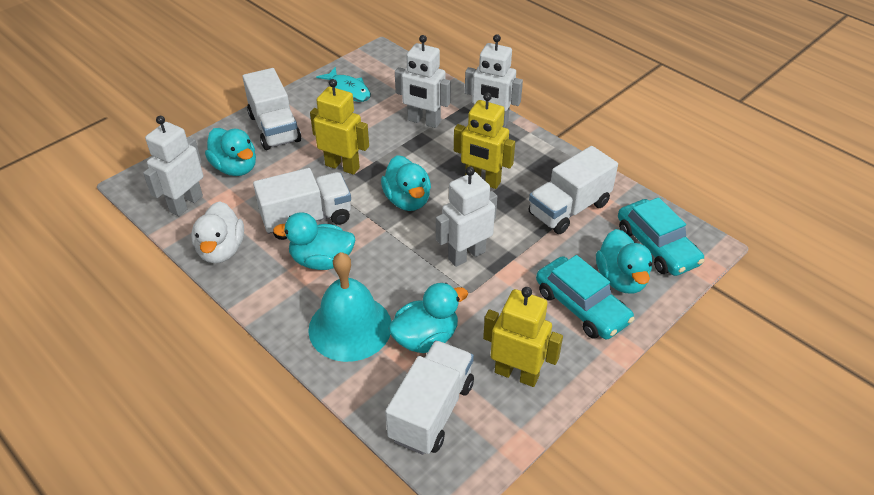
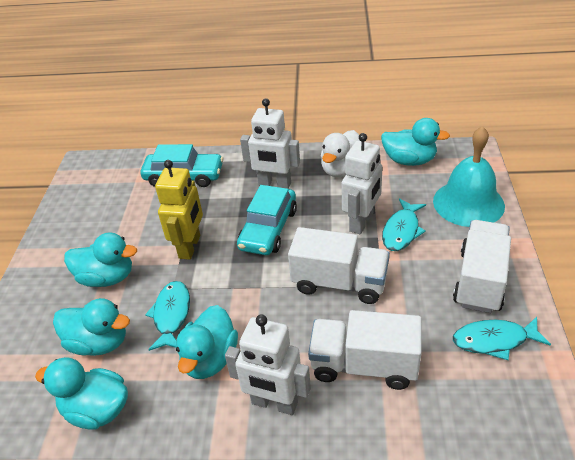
turquoise fish: [316,67,371,102] = 1 -> [145,281,190,351] [382,198,426,251] [453,317,551,360] = 3
white robot: [143,116,203,216] [395,35,451,128] [436,166,497,267] [465,34,523,127] = 4 -> [225,314,311,415] [240,98,300,189] [342,133,383,234] = 3
white truck: [243,68,301,150] [253,168,351,240] [385,340,474,455] [529,146,618,234] = 4 -> [288,227,390,304] [308,310,422,390] [453,220,511,313] = 3
yellow robot: [310,79,369,175] [454,93,515,189] [483,287,563,387] = 3 -> [155,160,203,260] = 1

